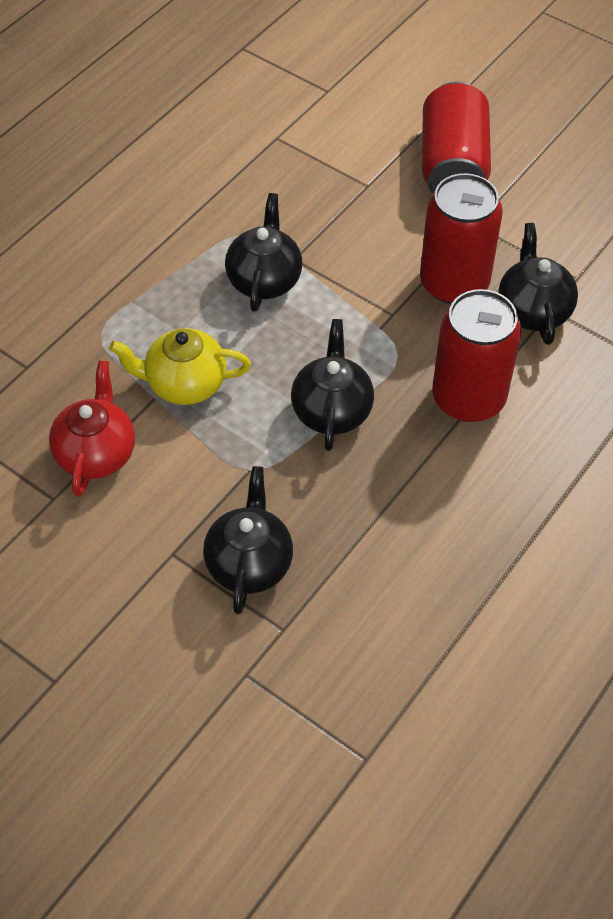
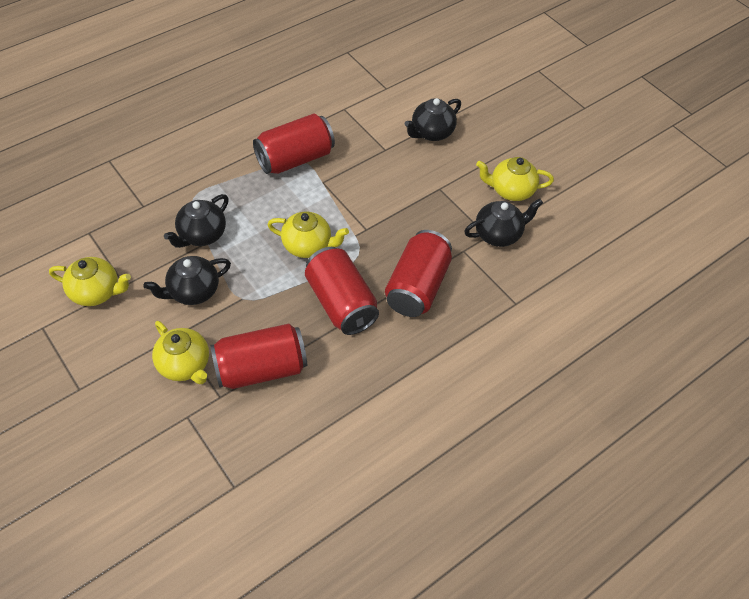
red can: [420,173,503,304] [422,82,491,194] [432,289,522,422] = 3 -> [210,324,307,389] [253,114,335,174] [305,247,379,335] [385,230,452,317] = 4
red teapot: [49,360,135,496] = 1 -> none = 0
yellow teapot: [109,328,251,405] = 1 -> [49,257,131,306] [152,321,209,384] [267,212,349,258] [476,157,554,201] = 4

